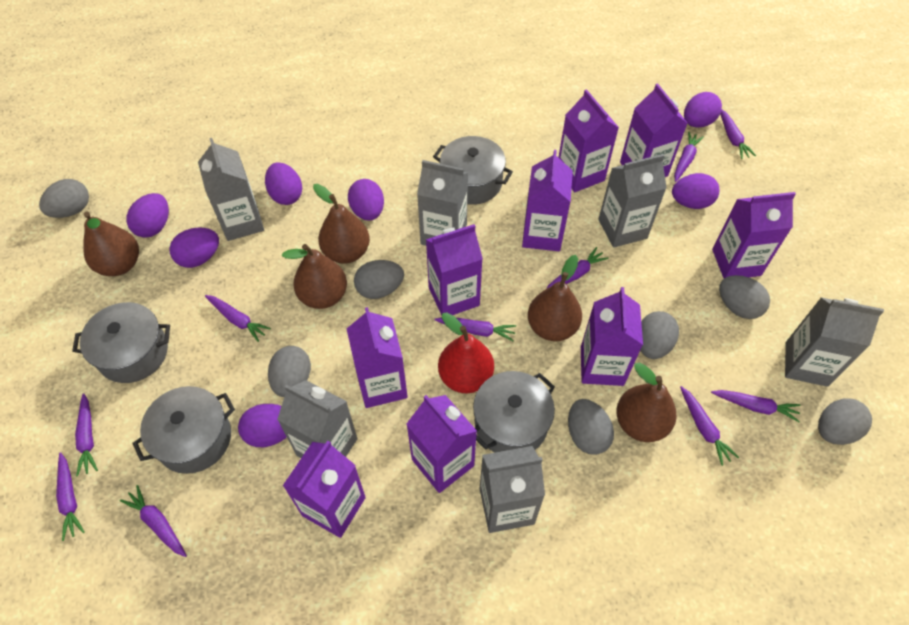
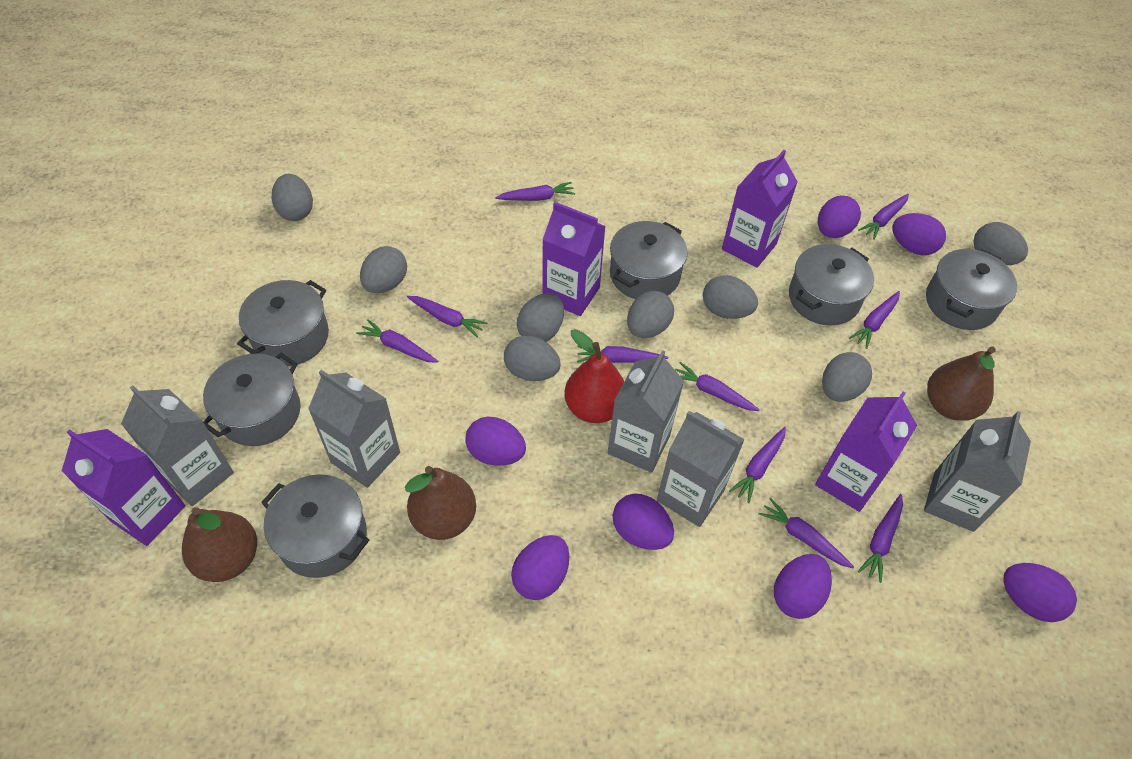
brown pear: [84,212,139,276] [282,244,347,309] [313,184,370,264] [528,255,582,341] [616,363,677,442] = 5 -> [182,507,257,582] [405,466,476,540] [927,346,996,421] = 3
grey carton: [198,138,264,241] [277,380,357,458] [417,160,468,246] [480,446,545,533] [598,154,667,248] [785,297,884,387] = 6 -> [121,385,234,506] [308,370,400,488] [608,350,684,473] [657,411,745,527] [924,411,1031,532] = 5
grey egg: [39,179,89,218] [268,346,311,397] [354,260,404,299] [568,399,614,455] [640,311,679,359] [719,275,770,319] [818,398,872,445] = 7 -> [272,174,313,221] [360,246,407,293] [504,335,561,381] [517,293,564,342] [627,291,674,338] [703,275,758,319] [822,352,872,402] [973,222,1028,265] = 8
grey pot: [72,302,170,383] [132,386,235,474] [433,136,513,205] [473,371,555,453] = 4 -> [203,353,301,446] [237,280,329,366] [261,474,369,578] [610,221,688,299] [789,244,874,326] [926,249,1017,330] = 6
purple carton: [283,441,366,538] [347,307,408,408] [406,395,477,493] [426,224,483,315] [522,150,573,251] [558,89,619,192] [581,287,643,386] [620,83,688,177] [712,192,796,278] = 9 -> [62,429,185,546] [542,202,606,316] [722,150,798,268] [815,392,917,512] = 4

